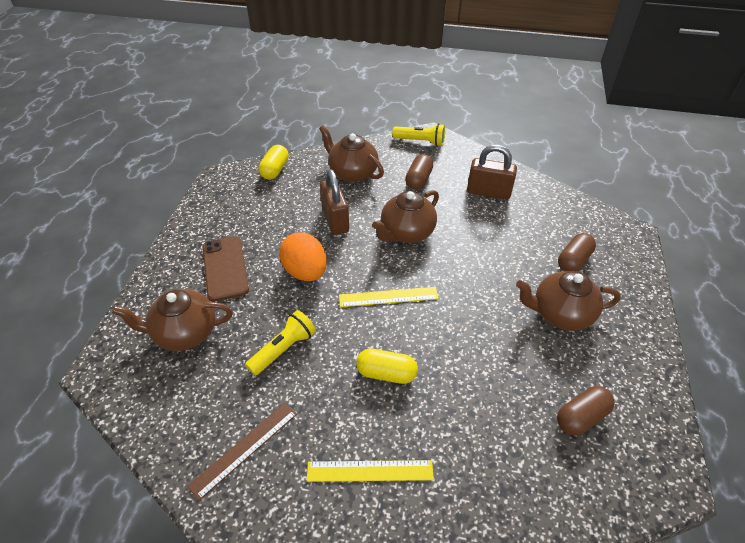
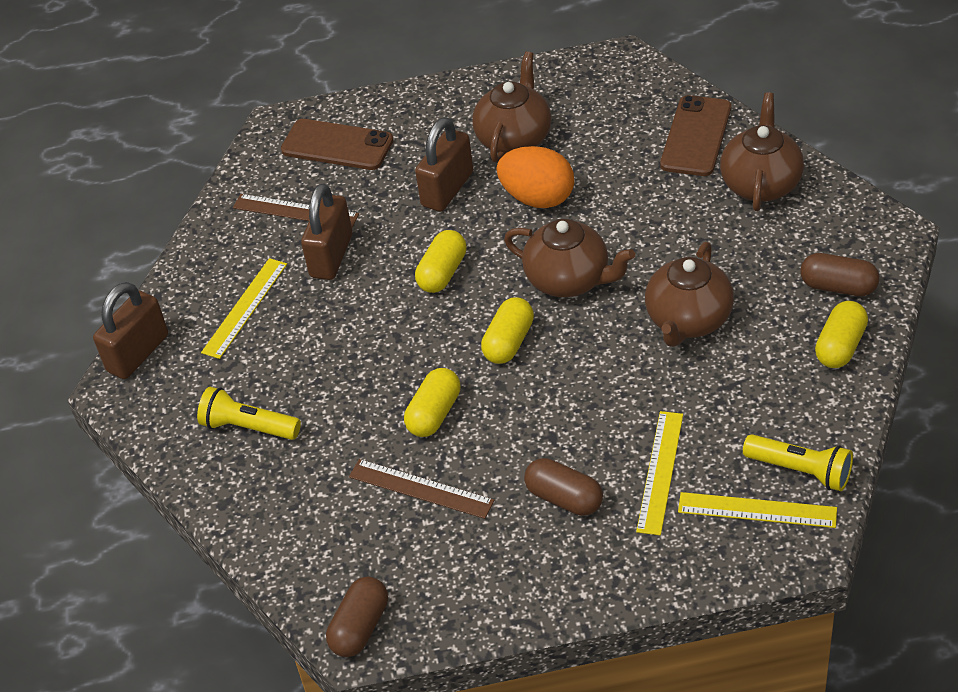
brown padlock: [320,169,349,235] [467,145,517,200] = 2 -> [93,282,168,379] [301,183,353,280] [415,117,473,212] = 3
brown phone: [203,236,249,302] = 1 -> [281,119,393,170] [660,95,731,176] = 2
brown ruler: [187,402,297,500] = 1 -> [233,194,359,228] [349,459,494,519] = 2
yellow capsule: [259,145,289,180] [356,349,418,384] = 2 -> [404,368,460,437] [415,230,467,293] [481,297,534,364] [815,301,868,368] = 4
yellow ruler: [307,460,434,482] [339,287,439,307] = 2 -> [201,258,287,359] [636,411,683,536] [678,492,837,528] = 3

